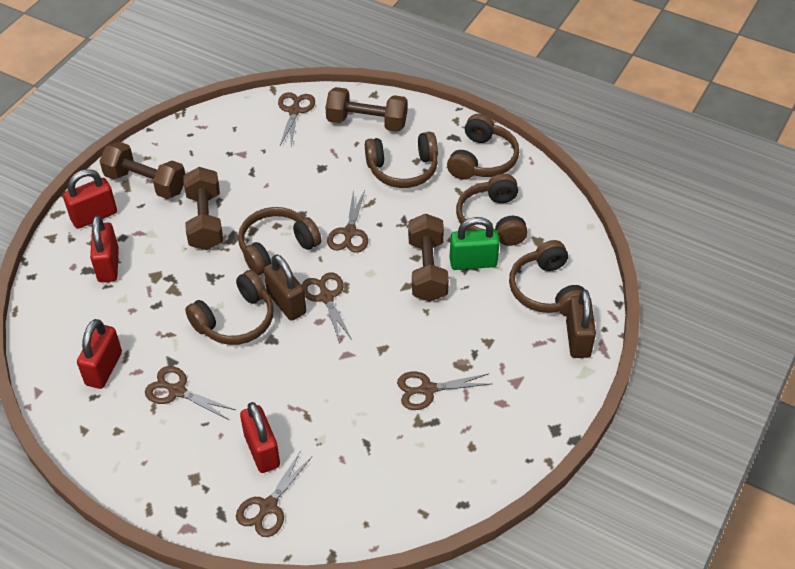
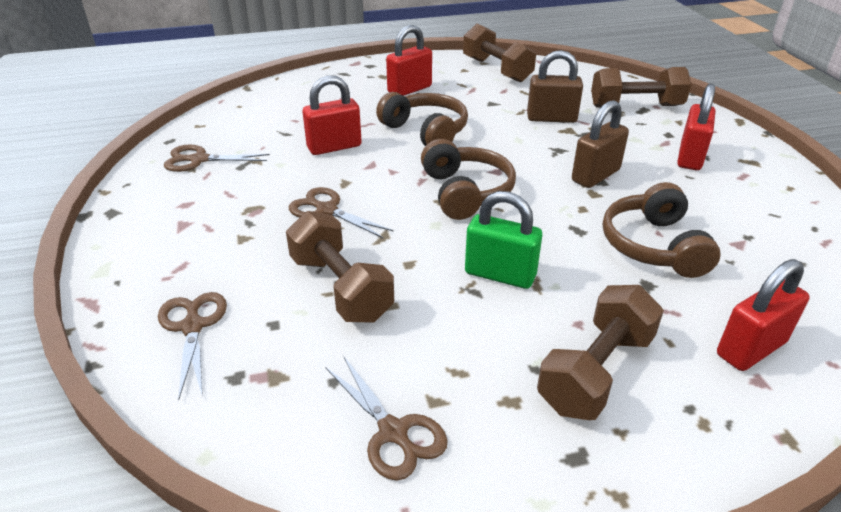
brown headphones: [185,270,274,345] [238,207,322,275] [365,132,438,188] [447,114,519,180] [456,174,528,246] [509,240,584,316] = 6 -> [376,92,468,146] [421,139,516,220] [603,182,720,278] = 3
brown scissors: [145,366,236,420] [236,452,312,537] [278,92,315,146] [302,272,352,343] [327,190,368,253] [397,372,491,410] = 6 -> [158,292,227,400] [164,145,270,172] [289,187,394,238] [325,357,448,481] = 4

